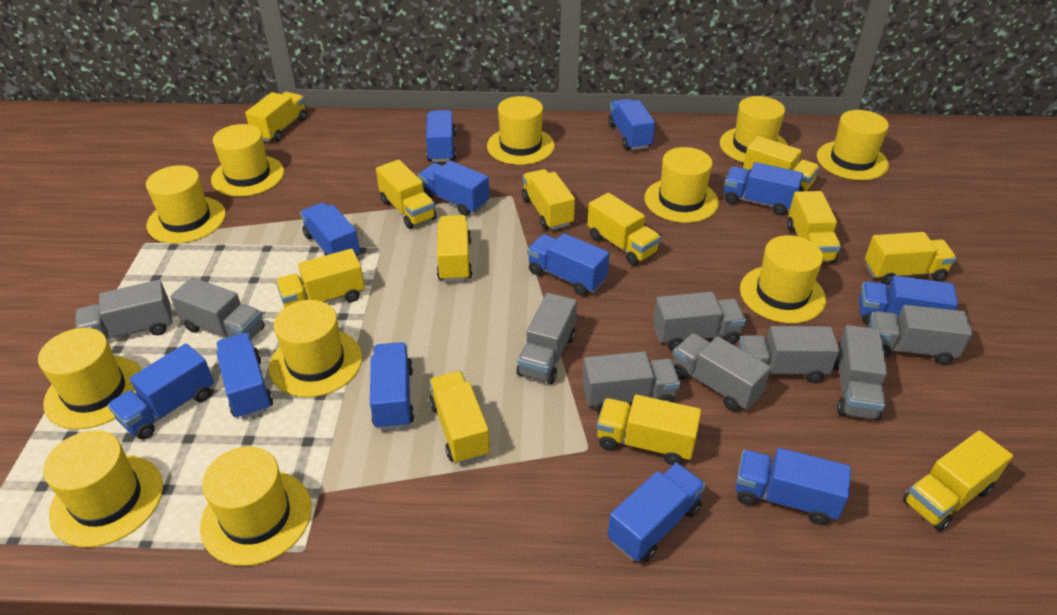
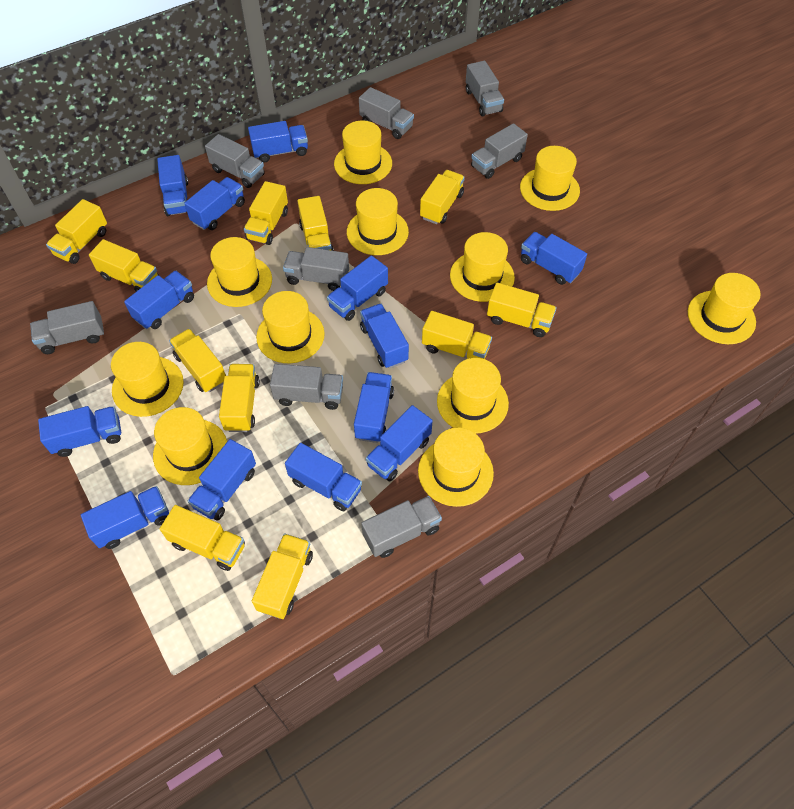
blue truck: [108,343,214,439] [216,333,273,419] [300,203,360,257] [370,342,414,430] [418,161,489,216] [426,110,456,162] [527,233,610,296] [607,463,706,562] [608,99,655,150] [724,162,804,215] [735,448,851,525] [859,275,958,325] = 12 -> [38,406,121,457] [81,486,169,549] [124,271,194,329] [157,155,188,216] [184,177,245,230] [188,439,256,521] [248,121,308,163] [285,443,362,511] [327,255,388,321] [354,372,394,443] [360,304,409,369] [366,405,433,482] [521,232,587,285] = 13
grey truck: [76,280,173,340] [170,277,265,339] [517,293,577,384] [582,351,680,413] [653,292,746,350] [673,333,771,411] [739,326,840,383] [834,325,887,421] [868,305,972,365] = 9 -> [30,301,104,354] [205,134,265,188] [270,364,343,410] [283,247,349,291] [359,87,414,139] [361,496,442,558] [466,61,504,116] [471,123,528,179] = 8
yellow truck: [245,92,307,142] [276,249,365,308] [376,160,437,229] [429,371,490,464] [437,215,472,282] [522,169,575,230] [587,193,661,266] [597,395,701,465] [743,136,820,191] [787,191,841,263] [865,232,956,285] [903,430,1013,531] = 12 -> [46,199,107,264] [89,239,159,292] [160,505,245,571] [169,329,226,392] [219,364,260,432] [244,181,288,245] [252,534,313,619] [298,196,334,251] [420,170,465,224] [422,311,492,359] [487,283,557,337] = 11

